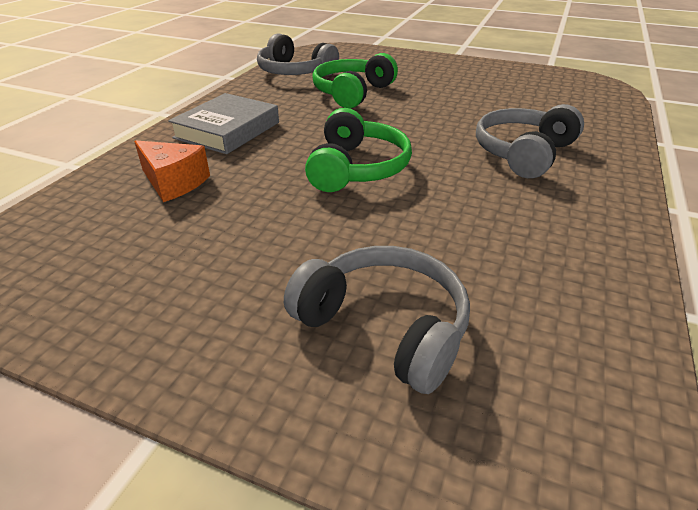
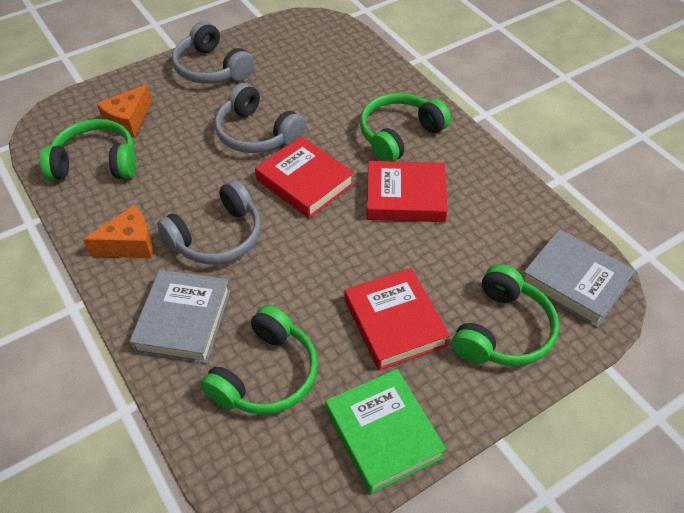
green book: none = 0 -> [326,369,446,494] = 1
green headphones: [305,108,412,192] [312,53,398,109] = 2 -> [40,119,136,180] [200,305,318,415] [360,93,451,161] [452,264,559,366] = 4
grey book: [168,93,279,154] = 1 -> [129,270,231,364] [523,229,636,328] = 2
orange cheese: [134,140,210,202] = 1 -> [83,205,153,258] [97,85,152,138] = 2
red book: none = 0 -> [255,136,354,218] [345,268,450,370] [366,161,448,222] = 3

